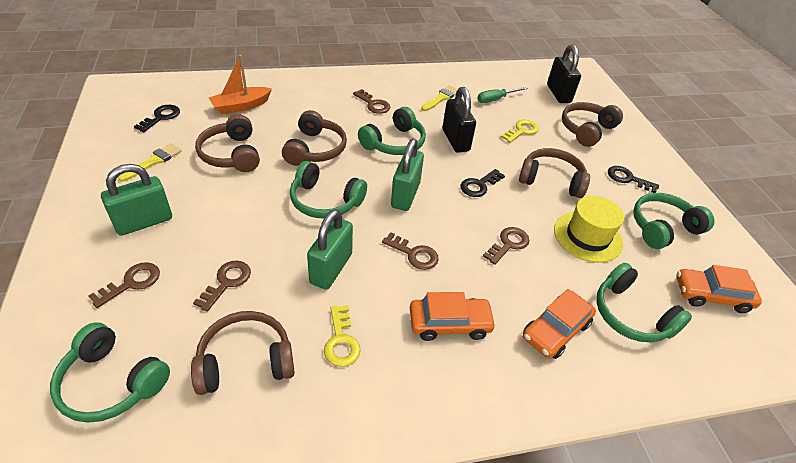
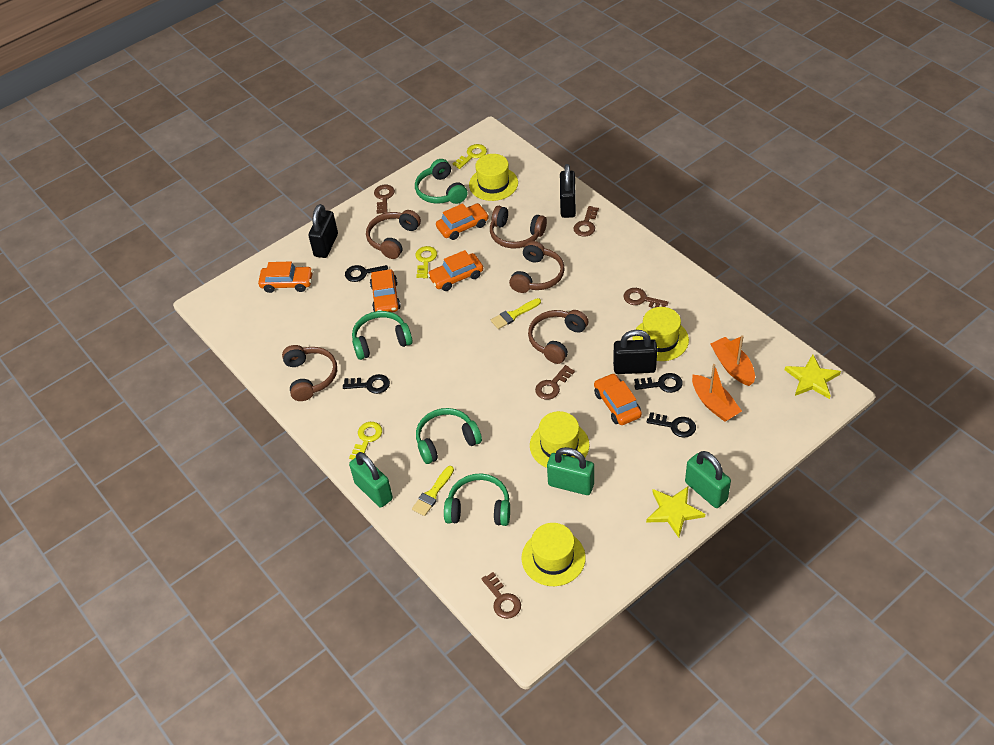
black key: [134,105,180,132] [461,169,505,197] [608,166,659,193] = 3 -> [343,374,390,394] [345,265,388,282] [634,373,683,393] [646,412,696,438] = 4
black padlock: [442,87,476,153] [547,45,581,103] = 2 -> [308,204,338,258] [560,164,576,218] [613,330,657,374] = 3
green headphones: [50,323,170,423] [290,161,367,218] [358,107,426,155] [596,263,692,342] [633,193,715,249] = 5 -> [352,311,413,360] [415,159,467,204] [416,408,482,464] [444,473,510,526] = 4
green screwdriver: [478,87,528,103] = 1 -> none = 0
orange boat: [209,55,272,115] = 1 -> [692,364,742,422] [710,335,755,386] = 2
orange car: [410,292,496,341] [523,289,596,359] [676,265,762,313] = 3 -> [258,262,313,293] [370,269,401,312] [428,250,483,291] [436,203,489,240] [594,373,642,425] = 5
yellow hat: [554,196,624,263] = 1 -> [469,154,518,201] [521,523,586,586] [530,411,590,468] [632,307,689,361] = 4
yellow key: [324,305,361,367] [501,120,539,143] = 2 -> [349,422,382,459] [415,246,437,278] [452,144,487,169] = 3
yellow star: none = 0 -> [646,486,705,538] [785,354,841,399] = 2

